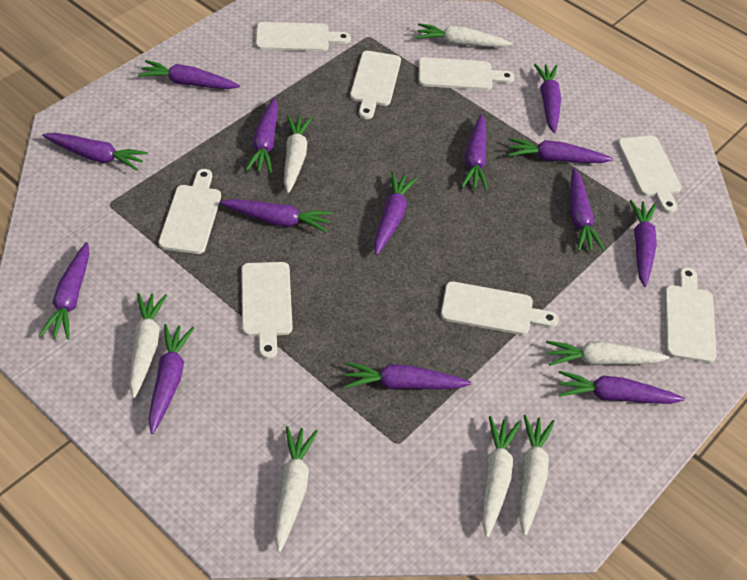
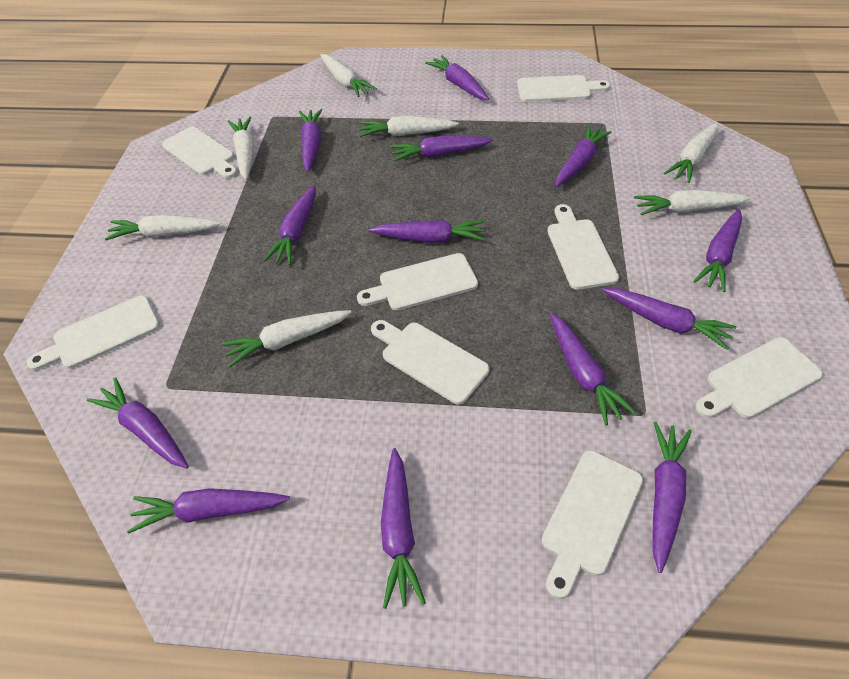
purple carrot: [39,242,90,340] [42,133,148,171] [138,60,240,89] [148,324,194,434] [220,199,333,233] [246,98,278,173] [344,362,472,389] [374,172,418,255] [461,114,488,191] [508,138,614,163] [534,64,561,133] [559,371,685,404] [570,168,605,251] [630,200,657,287] = 14 -> [87,378,189,469] [127,488,290,534] [263,185,316,265] [299,109,322,172] [369,220,485,243] [381,448,426,609] [390,136,493,162] [425,55,489,100] [550,313,636,426] [556,125,612,187] [602,288,736,350] [652,422,692,573] [694,209,742,292] = 13

